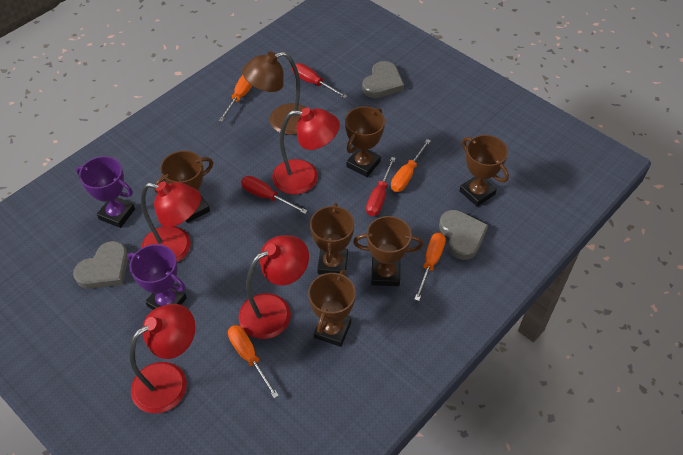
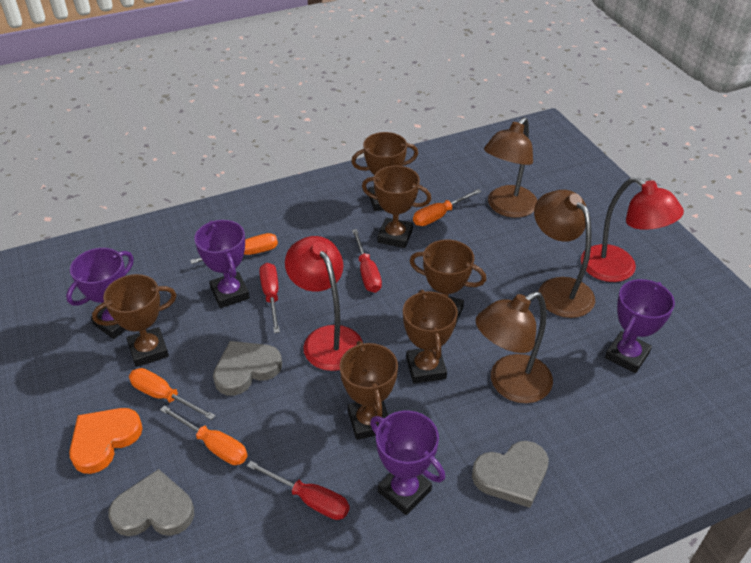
brown lamp: [242,52,306,135] = 1 -> [476,292,553,403] [484,117,537,218] [534,190,595,318] = 3
orange heart: none = 0 -> [69,408,143,474] = 1
purple trophy: [76,156,135,228] [127,244,187,310] = 2 -> [66,248,134,339] [194,220,250,308] [370,410,445,515] [605,279,675,373] = 4
red lamp: [130,304,195,414] [141,181,201,262] [239,235,309,339] [272,108,340,195] = 4 -> [285,236,363,371] [581,177,684,282] = 2

